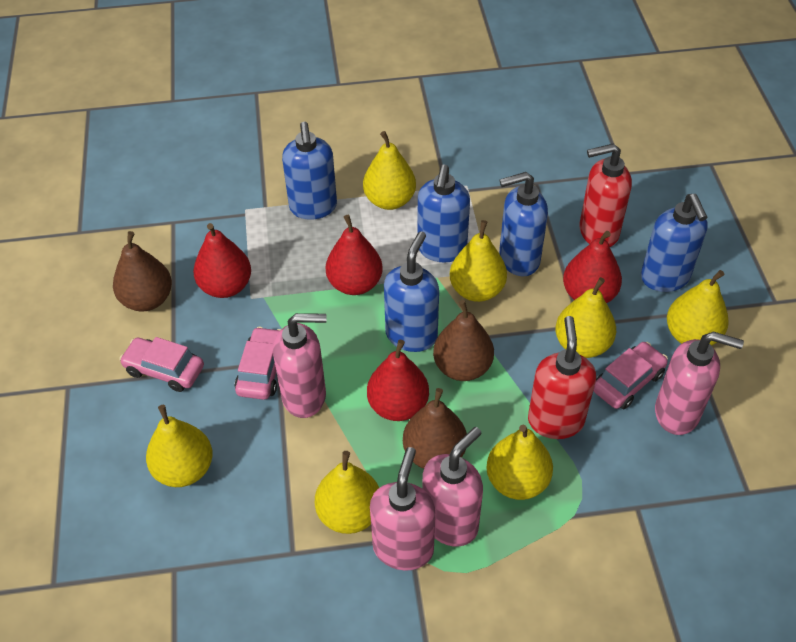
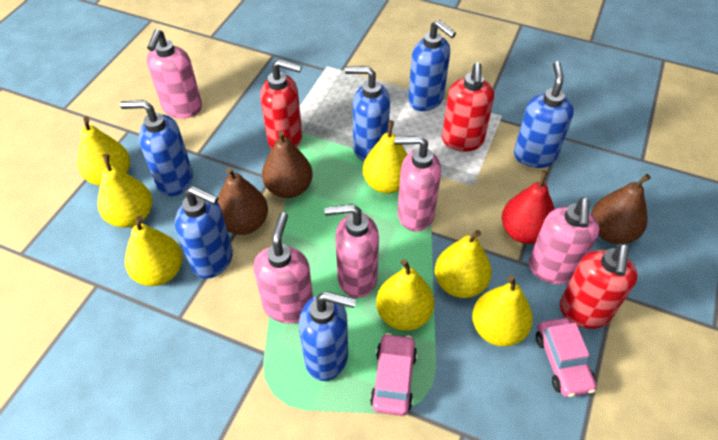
blue soap dispenser: [282,122,337,220] [384,231,439,352] [418,164,470,263] [499,172,548,277] [641,194,708,292] = 5 -> [120,100,193,196] [175,186,233,279] [299,292,356,381] [345,66,390,161] [408,20,456,111] [514,61,574,168] = 6
pink car: [119,337,204,392] [235,327,281,400] [593,342,668,409] = 3 -> [370,333,417,416] [536,318,597,397] = 2
pink soap dispenser: [273,313,327,418] [370,447,435,570] [422,427,483,547] [655,332,744,435] = 4 -> [147,29,202,118] [253,212,313,323] [324,204,379,298] [394,136,441,232] [529,197,599,284] = 5
red pear: [193,223,251,298] [326,215,383,295] [367,340,429,421] [563,231,622,303] = 4 -> [502,170,555,244] = 1
red soap dispenser: [528,316,596,439] [579,143,632,247] = 2 -> [260,59,302,150] [442,62,494,152] [560,243,638,329] = 3

